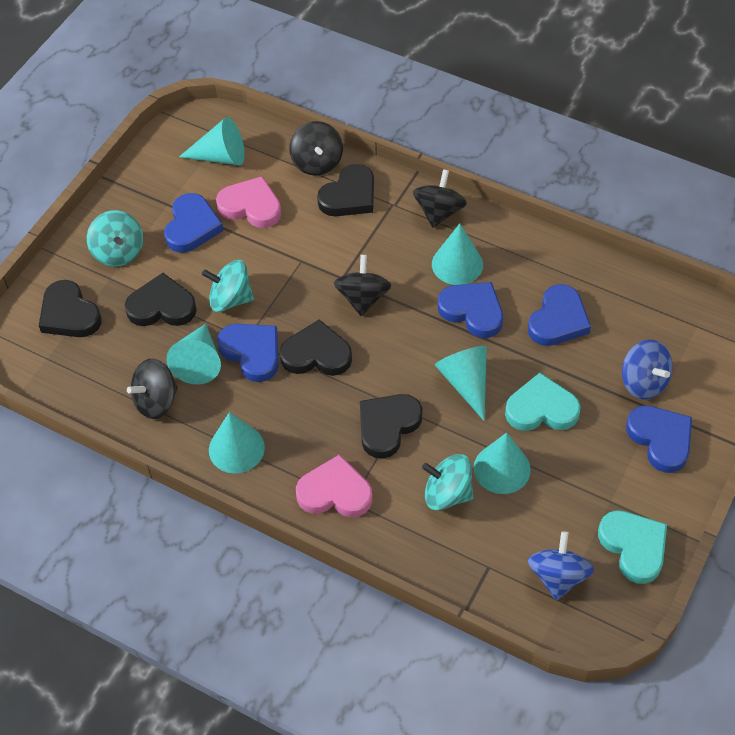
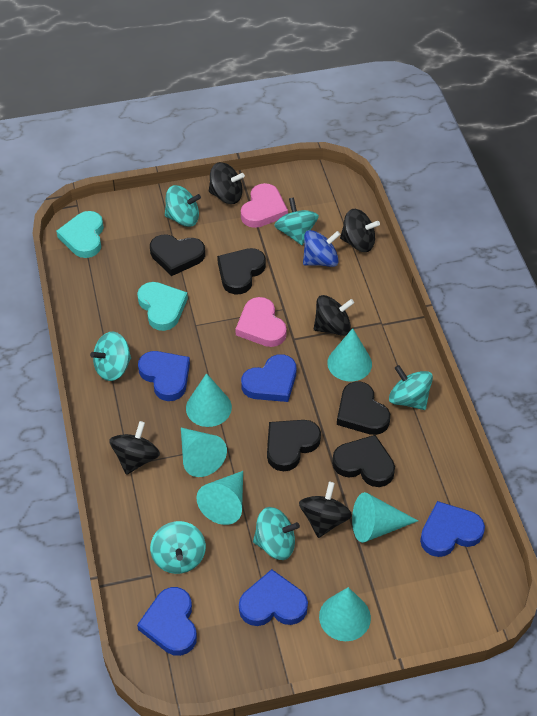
black spinning top: [127,359,178,419] [289,121,343,176] [334,255,392,316] [413,169,467,228] = 4 -> [109,421,160,475] [209,162,245,204] [299,482,352,538] [314,295,354,336] [340,209,380,252] = 5
blue spinning top: [528,531,594,600] [622,340,673,399] = 2 -> [303,230,341,267] = 1
turquoise spinning top: [87,210,143,267] [202,260,254,312] [422,454,473,510] = 3 -> [90,332,131,381] [150,521,206,574] [165,185,201,227] [253,507,300,560] [274,197,319,245] [389,365,433,410] = 6

